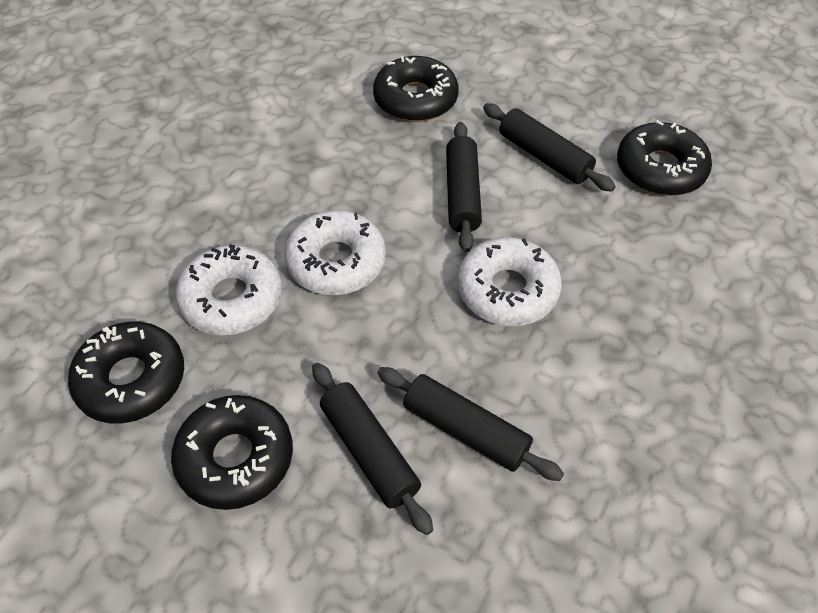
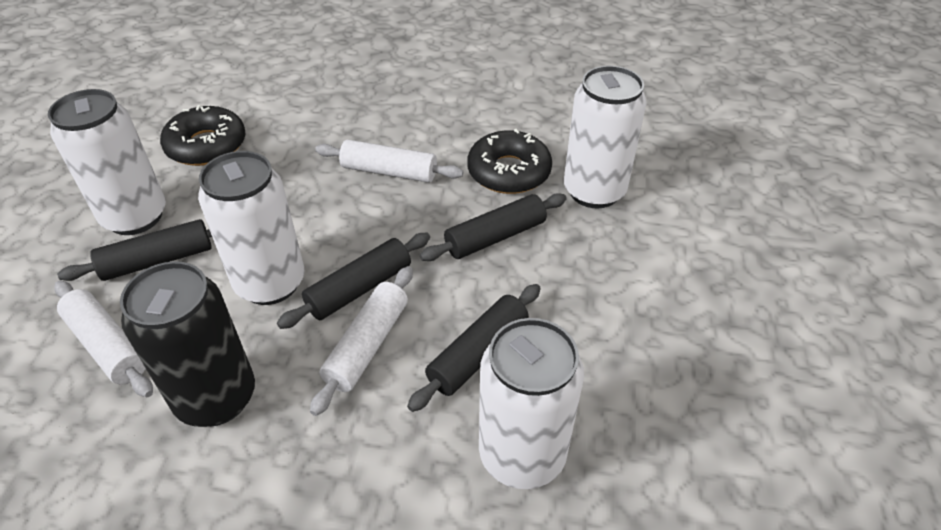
black can: none = 0 -> [120,261,255,427] = 1
black donut: [68,322,184,424] [171,395,293,510] [373,56,459,122] [617,120,712,196] = 4 -> [160,105,246,166] [467,129,552,194] = 2
white can: none = 0 -> [48,89,166,235] [198,151,304,305] [479,318,584,489] [564,66,647,208] = 4
white donut: [175,244,282,335] [284,210,386,295] [457,237,562,326] = 3 -> none = 0
white rolling pin: none = 0 -> [54,281,153,397] [310,266,413,416] [315,140,463,183] = 3

